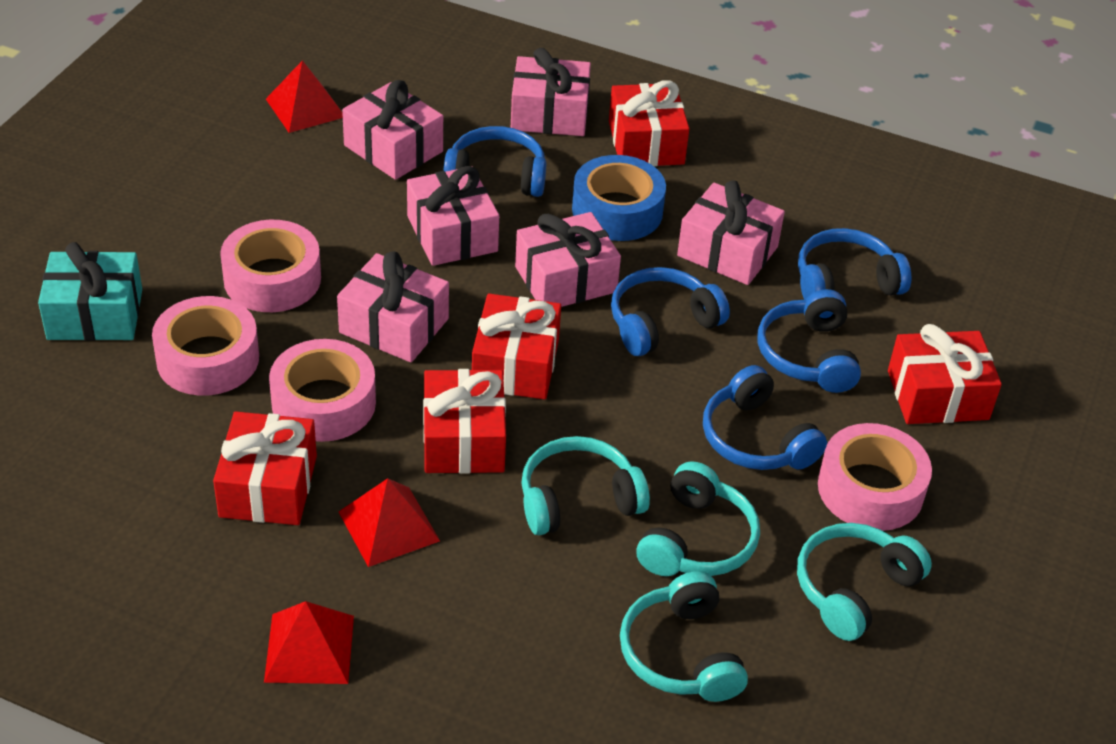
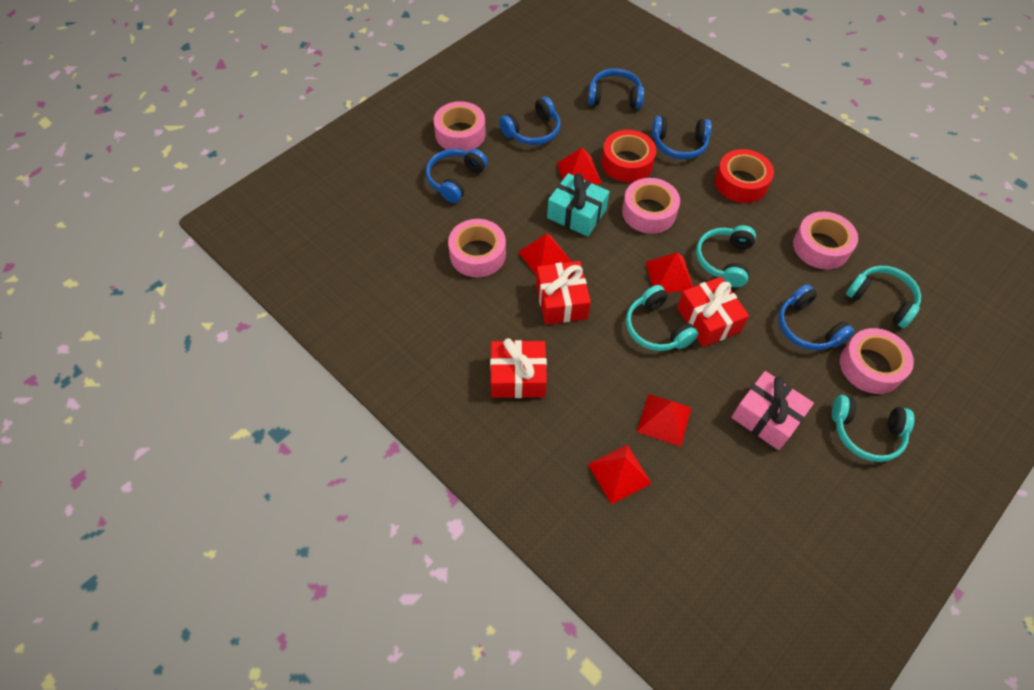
blue tape: [572,155,666,241] = 1 -> none = 0
pink gift: [337,251,449,363] [342,80,443,180] [407,166,499,266] [511,48,591,136] [515,212,621,307] [677,180,785,285] = 6 -> [731,371,814,450] = 1
pink tape: [152,296,259,396] [220,220,321,312] [269,339,376,442] [818,423,932,531] = 4 -> [434,101,486,151] [448,219,506,277] [622,178,680,234] [793,211,858,269] [840,328,914,394] = 5
red gift: [213,411,317,525] [423,369,506,474] [472,294,561,399] [609,80,689,166] [888,324,1002,424] = 5 -> [490,338,547,398] [536,261,591,325] [677,277,749,347] = 3
red pyramid: [264,601,354,684] [266,60,343,133] [339,478,440,567] = 3 -> [518,233,572,275] [557,148,601,185] [588,445,652,504] [637,394,691,447] [646,252,693,293] = 5
red tape: none = 0 -> [601,130,656,182] [715,149,774,203] = 2

